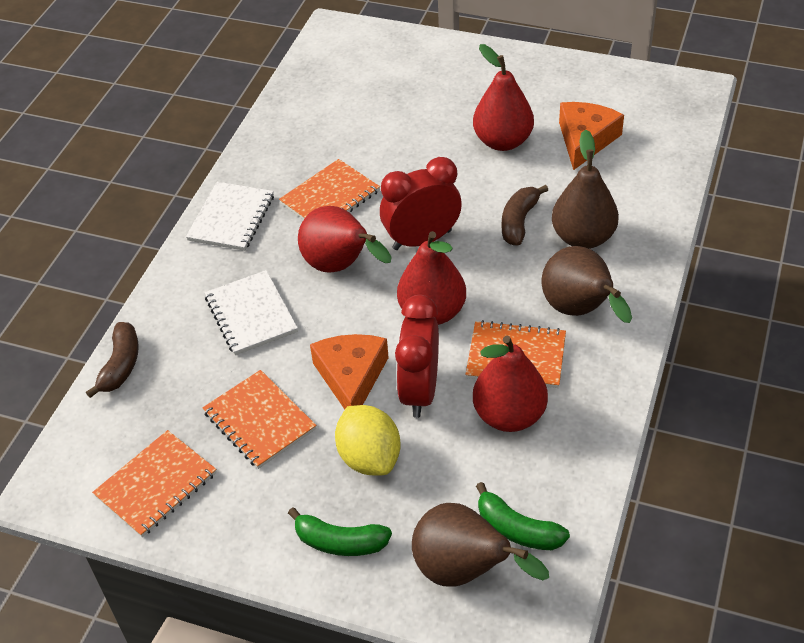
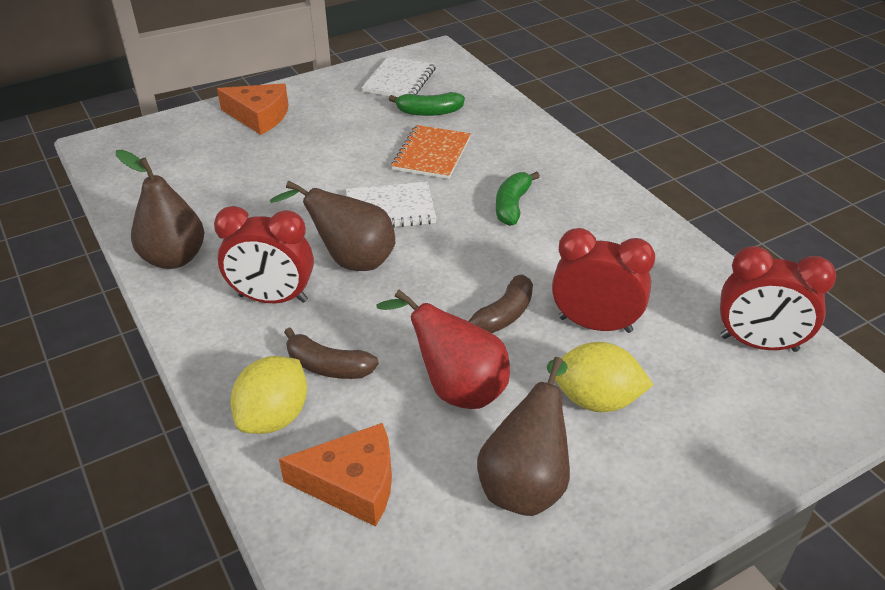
orange notebook: [92,430,216,537] [202,370,317,469] [279,159,380,220] [465,320,566,388] = 4 -> [391,125,471,179] = 1
red clock: [380,157,462,250] [395,295,439,418] = 2 -> [214,206,314,303] [552,228,655,333] [720,246,836,352] = 3
red pear: [298,206,392,273] [397,231,466,325] [473,44,534,151] [473,336,548,432] = 4 -> [376,290,510,409] = 1
yellow lemon: [335,405,401,476] = 1 -> [231,356,307,434] [555,342,654,412] = 2

